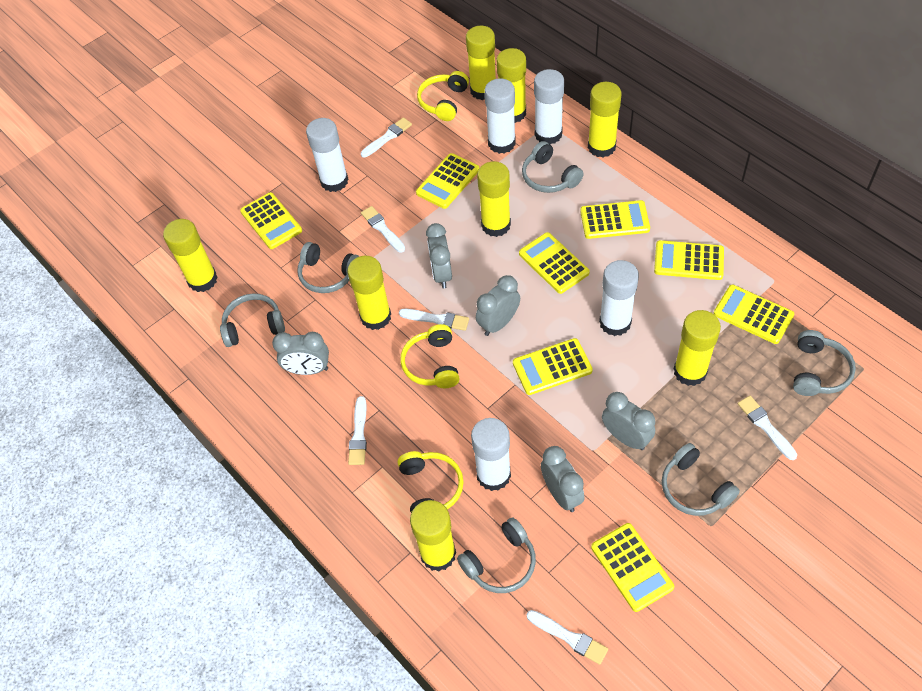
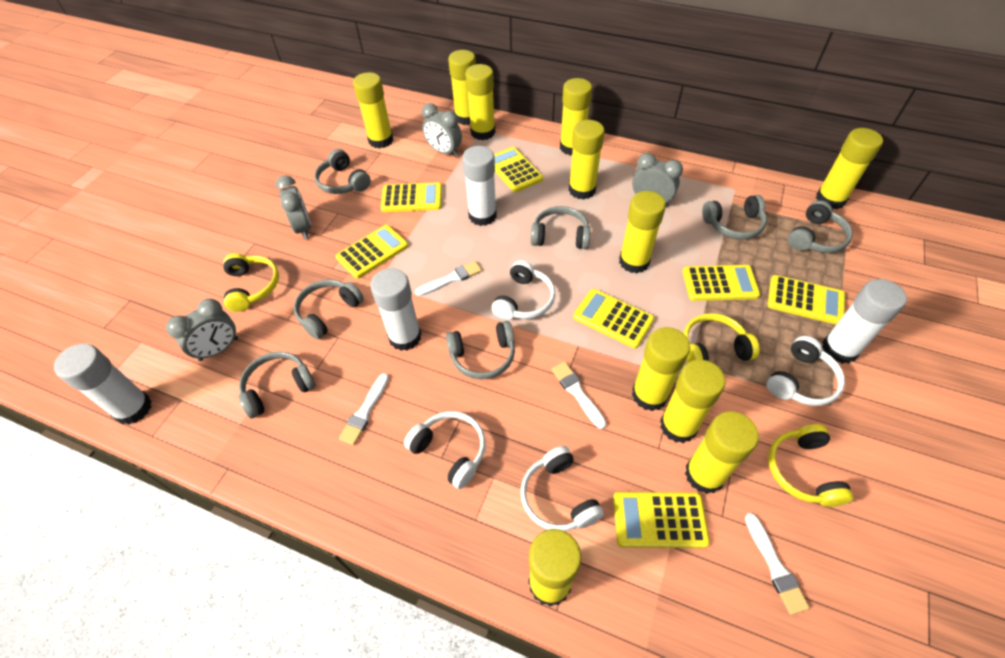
grey clock: [272,332,329,375] [426,223,452,289] [476,275,520,336] [541,446,584,512] [602,392,655,450] = 5 -> [166,299,238,361] [276,175,311,239] [422,103,462,157] [632,153,683,207] = 4
grey headphones: [220,293,285,347] [297,242,360,293] [457,517,536,593] [522,141,584,193] [662,443,740,516] [793,330,856,396] = 6 -> [239,352,316,418] [294,280,364,339] [314,149,371,194] [446,321,515,379] [531,206,591,249] [702,195,767,239] [788,200,853,253] = 7
white brush: [348,396,367,465] [361,117,412,157] [361,206,405,253] [399,309,469,331] [527,610,608,665] [738,396,797,460] = 6 -> [339,373,389,445] [415,261,482,296] [551,362,606,429] [745,513,810,615] = 4
white glue stick: [306,118,348,192] [471,418,511,491] [484,79,516,154] [534,69,564,145] [599,260,639,336] = 5 -> [54,344,152,425] [370,268,421,351] [462,146,497,226] [822,279,907,364] = 4
white headphones: none = 0 -> [404,411,486,489] [491,260,555,320] [520,446,604,531] [767,336,845,406] = 4
yellow calculator: [240,192,302,249] [416,153,479,209] [513,338,593,395] [519,232,590,294] [580,200,650,239] [591,523,674,612] [654,240,724,280] [713,285,794,344] = 8 -> [335,225,408,279] [381,182,442,212] [494,147,543,192] [573,289,654,348] [613,492,710,548] [682,265,760,301] [768,275,845,324] = 7
yellow glue stick: [163,219,218,292] [347,256,391,330] [410,500,456,572] [466,26,496,100] [477,161,511,237] [496,48,526,123] [588,82,622,157] [674,310,721,386] = 8 -> [353,72,393,149] [448,50,476,125] [465,64,495,140] [528,529,581,607] [560,78,592,155] [569,120,605,200] [619,191,666,273] [632,327,690,411] [660,360,726,443] [685,411,759,494] [816,128,883,209] = 11

